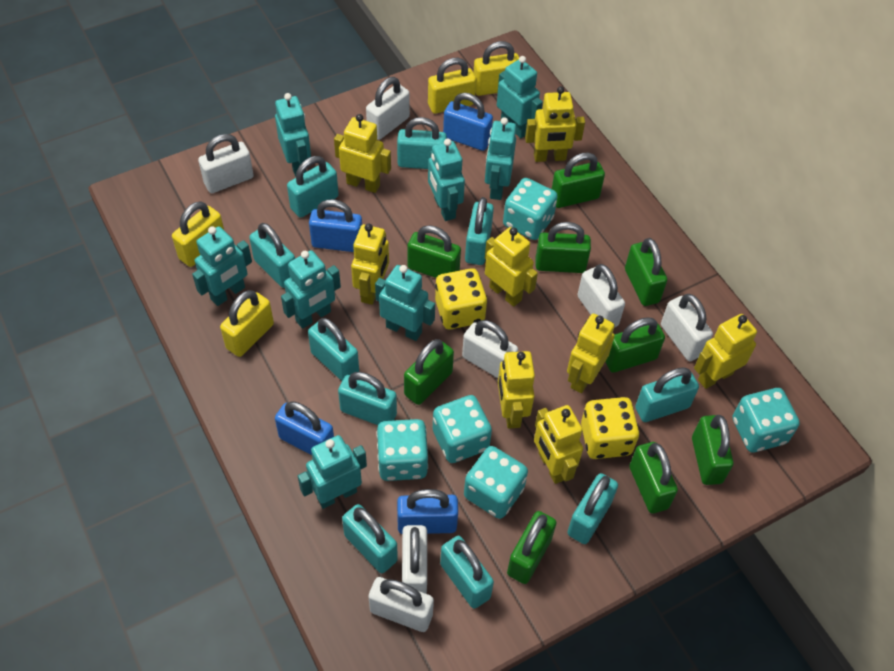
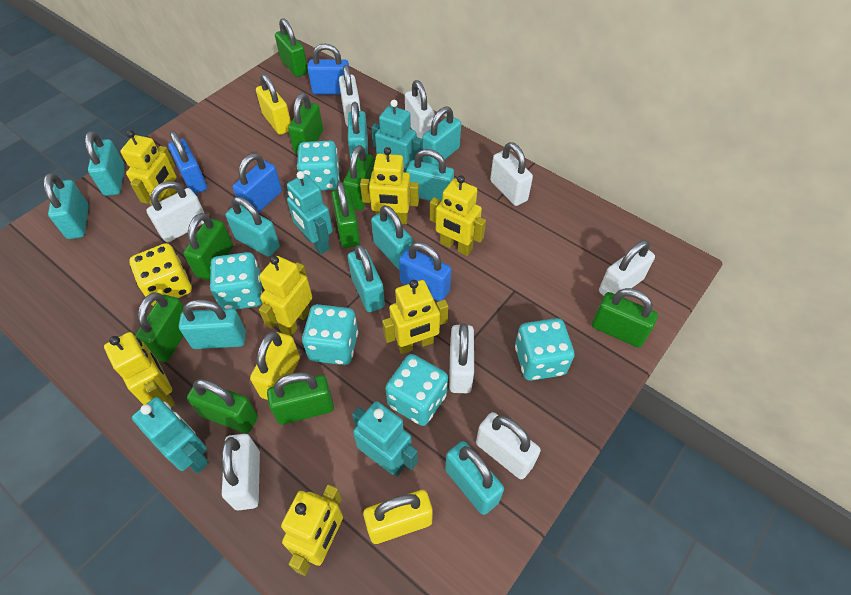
turquoise robot: [192,226,252,306] [275,93,311,176] [281,250,341,329] [298,435,367,509] [375,265,435,341] [428,138,465,221] [485,117,516,200] [497,56,543,138] = 8 -> [132,397,209,473] [287,171,333,254] [352,401,418,476] [371,100,423,172] = 4
white padlock: [198,134,254,193] [366,77,410,140] [368,577,434,632] [402,525,427,594] [462,320,518,378] [577,264,625,328] [661,294,713,361] = 7 -> [146,181,205,242] [222,434,260,511] [339,65,361,126] [405,80,435,139] [449,323,474,393] [476,412,541,479] [490,142,533,206] [599,240,655,296] = 8
yellow dice: [435,268,487,329] [581,397,639,459] = 2 -> [129,243,192,306] = 1
yellow padlock: [172,201,224,267] [220,290,274,357] [428,58,476,114] [474,41,519,96] = 4 -> [250,332,300,400] [256,74,291,135] [363,490,433,544] = 3
yellow robot: [334,114,391,193] [351,223,389,305] [485,227,538,307] [498,351,535,429] [525,86,585,162] [534,405,583,484] [567,314,615,393] [694,314,757,389] = 8 -> [104,332,175,407] [120,130,178,206] [259,256,313,336] [281,484,343,576] [360,147,419,225] [382,280,449,354] [430,175,486,256] = 7

